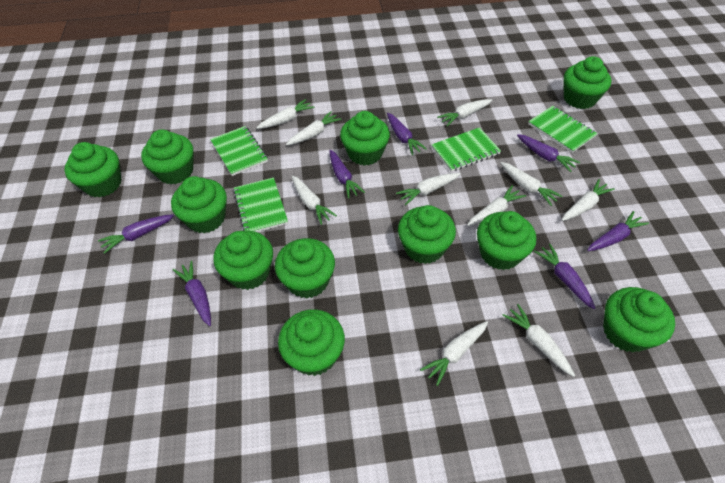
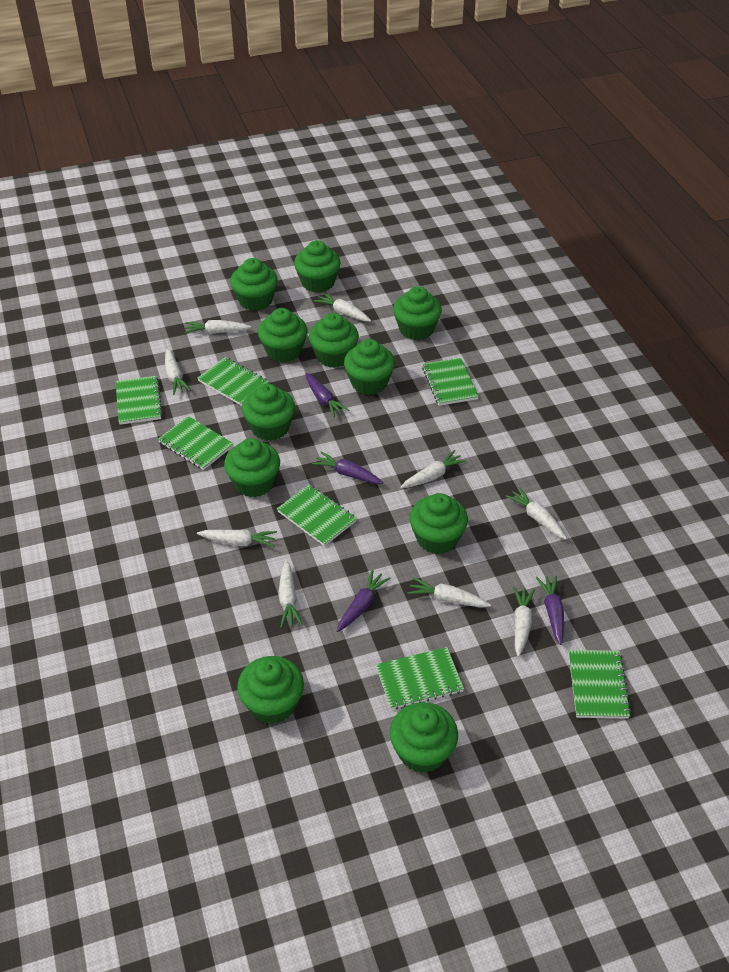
green notebook: [210,126,268,176] [233,178,288,232] [431,127,501,172] [528,106,598,153] = 4 -> [116,376,163,425] [158,416,233,470] [198,357,269,406] [277,484,357,546] [376,647,464,710] [422,358,479,406] [569,650,631,719] = 7
purple carrot: [98,214,174,254] [173,261,211,326] [330,150,365,199] [387,113,427,155] [517,134,580,172] [534,244,596,309] [587,211,649,251] = 7 -> [305,373,349,418] [312,451,383,484] [337,569,391,632] [536,575,564,645] = 4
white carrot: [256,99,315,129] [286,111,342,145] [292,176,337,225] [396,173,461,205] [420,321,488,386] [437,99,492,126] [467,185,526,226] [500,162,562,206] [502,304,575,377] [562,179,615,221] = 10 -> [165,349,191,395] [184,320,251,334] [197,529,277,547] [278,560,303,628] [314,292,371,322] [400,450,467,488] [408,577,491,608] [505,487,567,539] [513,586,535,657] = 9

